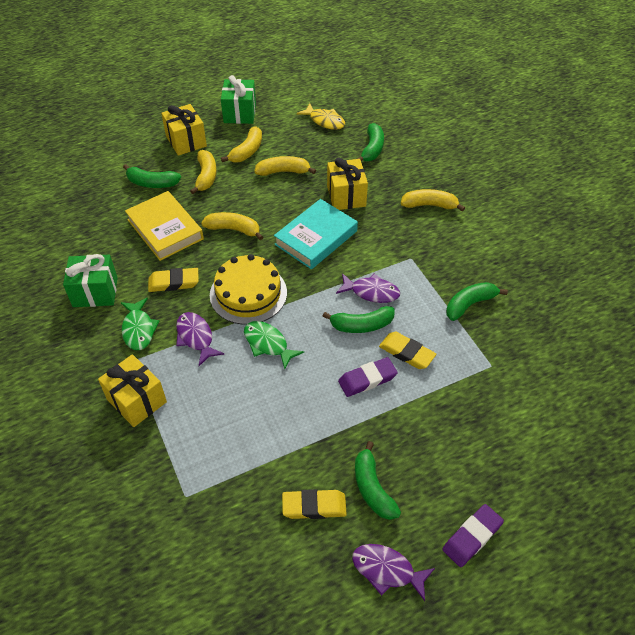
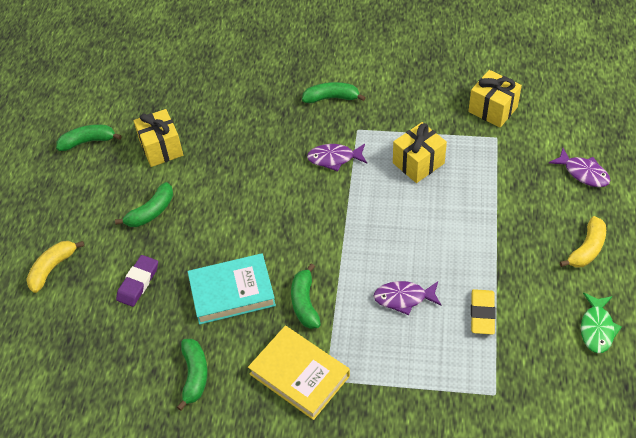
green fish: [121,298,160,350] [244,321,304,369] = 2 -> [581,293,622,353] = 1
green gift: [63,254,118,307] [221,75,256,124] = 2 -> none = 0
purple eraser: [338,357,398,397] [442,504,504,567] = 2 -> [116,255,158,307] = 1
yellow banana: [190,150,217,194] [201,212,263,240] [221,126,262,162] [255,156,316,176] [401,189,465,212] = 5 -> [26,241,84,293] [560,216,606,268] = 2
yellow cake: [210,254,287,325] = 1 -> none = 0
yellow eraser: [148,268,199,292] [282,489,347,519] [379,332,436,369] = 3 -> [471,289,495,335] = 1
yellow fish: [297,103,345,130] = 1 -> none = 0

